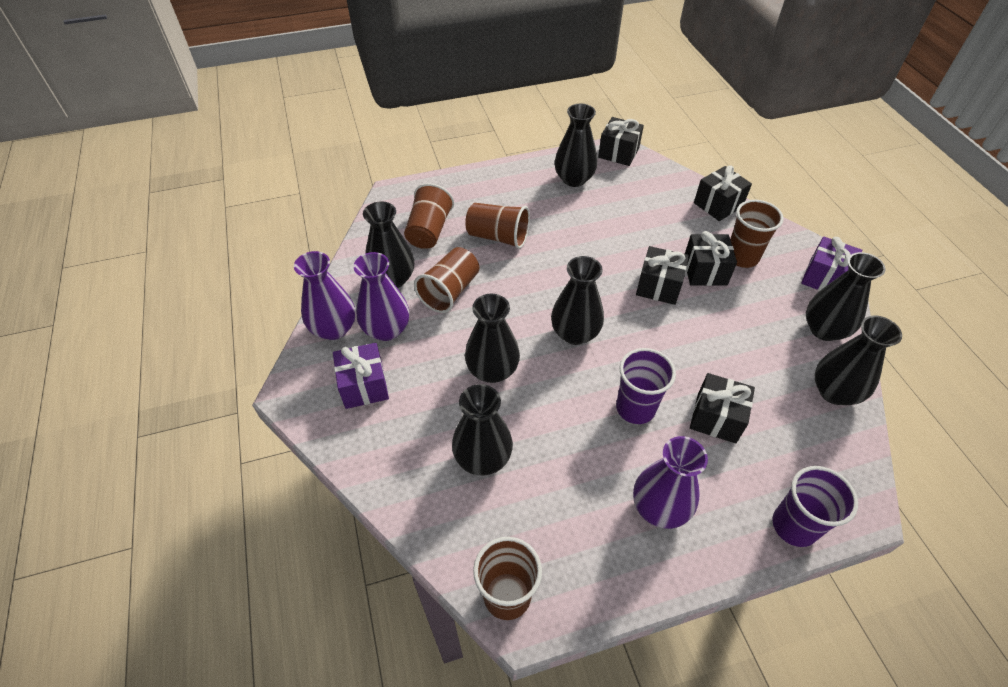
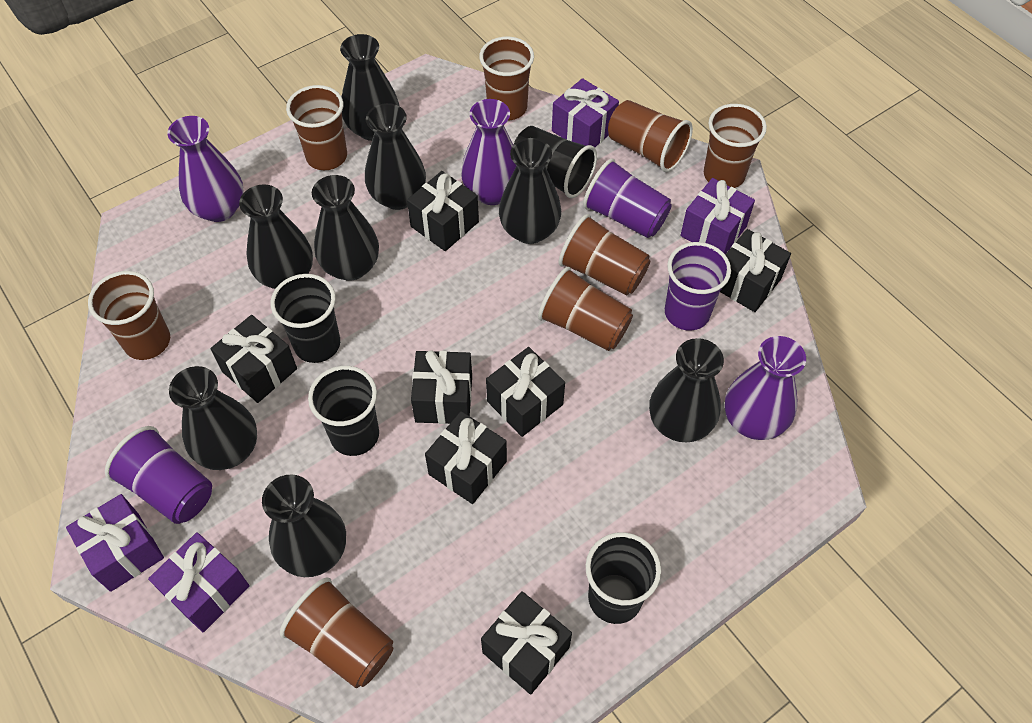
black cup: none = 0 -> [271,274,340,363] [308,366,379,456] [514,126,597,198] [586,532,661,624] = 4
black gift: [598,117,644,166] [636,246,689,305] [685,231,737,286] [690,373,755,443] [694,166,752,221] = 5 -> [210,315,297,403] [407,171,479,251] [411,351,472,424] [425,411,507,504] [481,591,572,695] [486,347,565,437] [720,229,791,312] = 7
black vase: [363,201,414,288] [452,384,513,476] [465,294,520,383] [551,256,604,345] [555,104,597,187] [806,252,886,341] [814,316,902,405] = 7 -> [169,366,257,470] [239,184,313,289] [262,475,346,577] [312,175,379,281] [340,34,399,141] [365,103,426,210] [499,138,561,244] [649,338,724,442] = 8
brown cup: [404,183,454,249] [414,247,479,313] [465,203,530,249] [473,537,542,620] [730,200,784,268] = 5 -> [88,271,170,360] [280,577,393,688] [286,85,347,170] [479,37,534,120] [538,267,633,351] [559,214,650,295] [608,100,693,172] [704,104,767,188] = 8
purple cup: [616,348,676,424] [772,466,858,547] = 2 -> [105,426,212,524] [583,159,672,238] [665,242,731,331] = 3
purple gift: [333,343,389,409] [801,236,862,291] = 2 -> [66,494,164,592] [148,532,250,633] [552,78,619,147] [680,178,755,254] = 4

